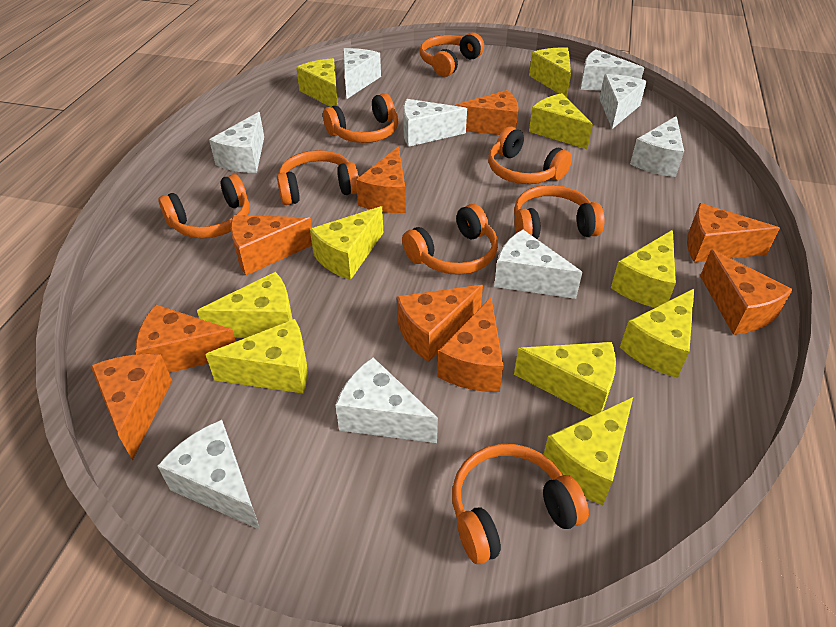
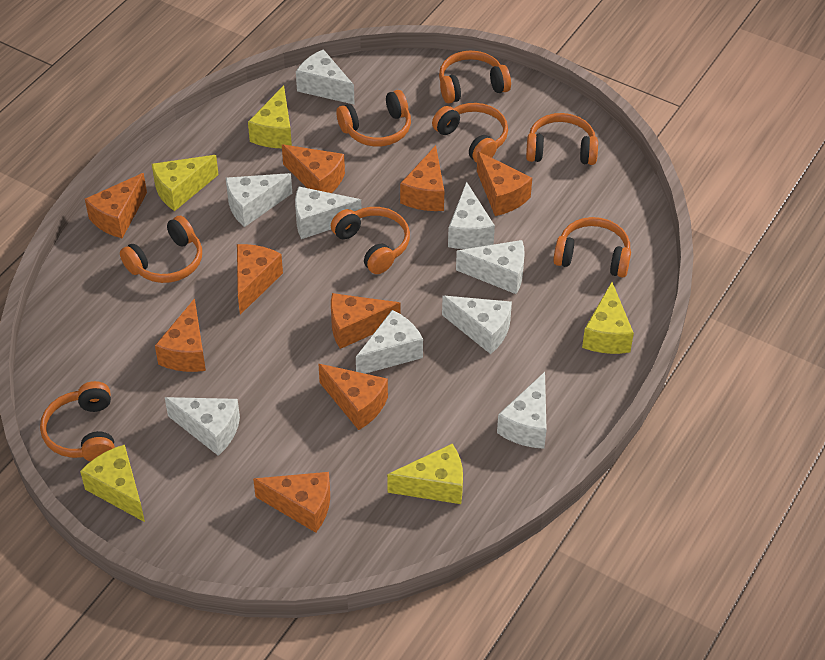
yellow cheese: [197,272,293,338] [205,319,308,394] [296,58,338,107] [310,206,383,280] [514,342,616,415] [529,48,571,97] [529,93,593,149] [543,397,633,505] [611,230,676,308] [620,289,694,378] = 10 -> [80,445,145,522] [152,155,219,211] [248,85,292,148] [387,444,463,504] [582,282,634,354] = 5

